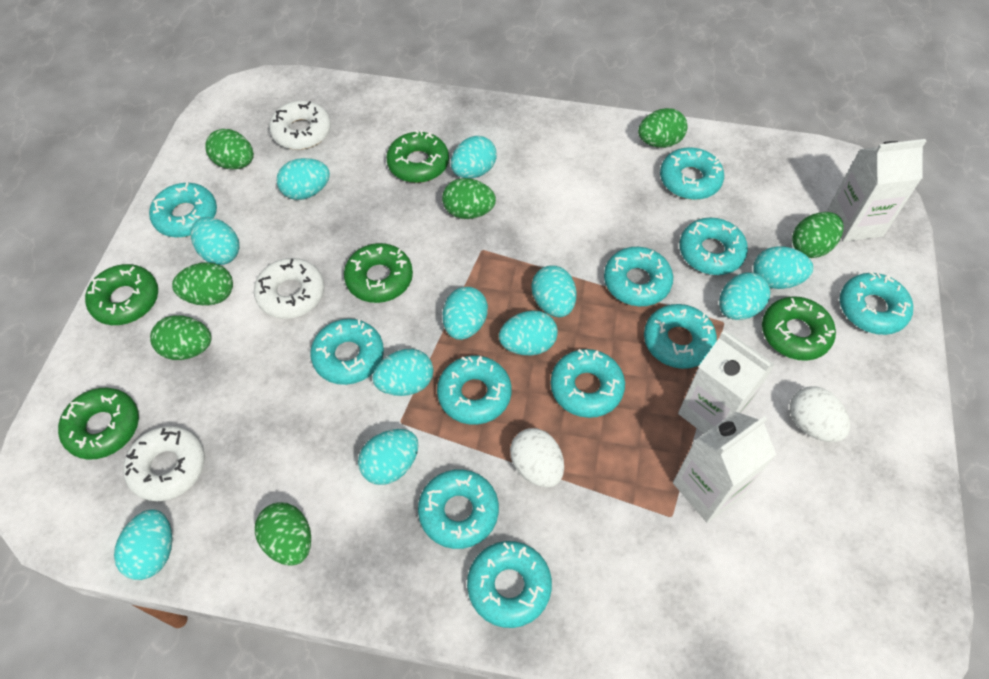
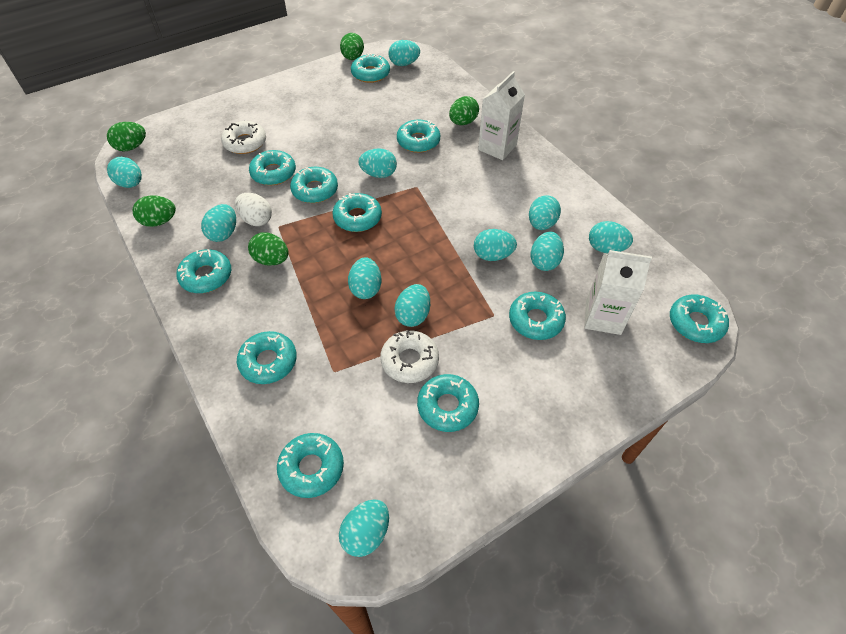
green donut: [58,388,139,460] [85,264,158,325] [344,243,413,303] [386,130,449,183] [762,296,836,361] = 5 -> none = 0
green egg: [150,316,212,360] [172,262,233,306] [205,129,254,169] [255,502,311,566] [442,178,496,219] [638,108,687,148] [792,212,844,258] = 7 -> [107,122,146,151] [133,195,176,227] [248,232,289,266] [340,33,364,60] [449,96,479,125] = 5
white carton: [673,411,776,523] [678,331,775,434] [828,139,926,242] = 3 -> [478,71,525,160] [584,250,652,335] = 2
white donut: [123,426,205,501] [254,258,324,319] [269,101,331,150] = 3 -> [221,121,266,154] [380,330,439,383] = 2
white egg: [510,428,564,487] [790,386,850,442] = 2 -> [235,193,272,226] = 1

